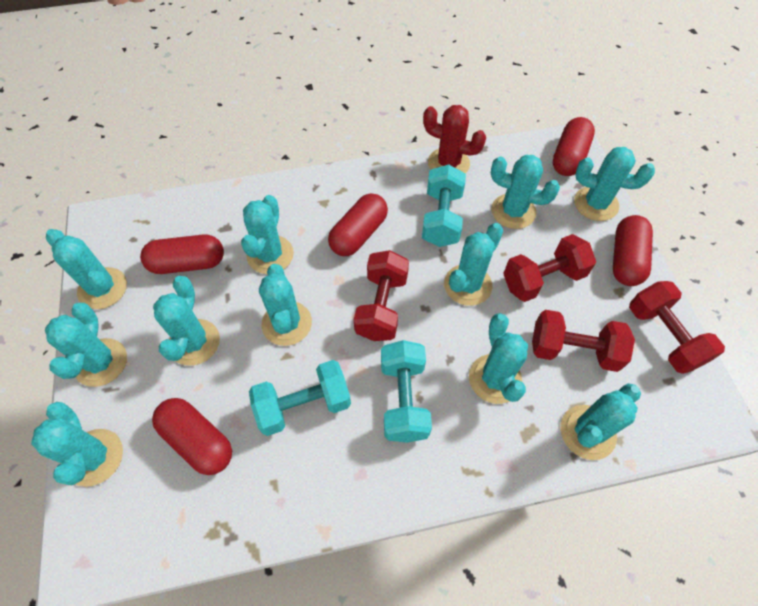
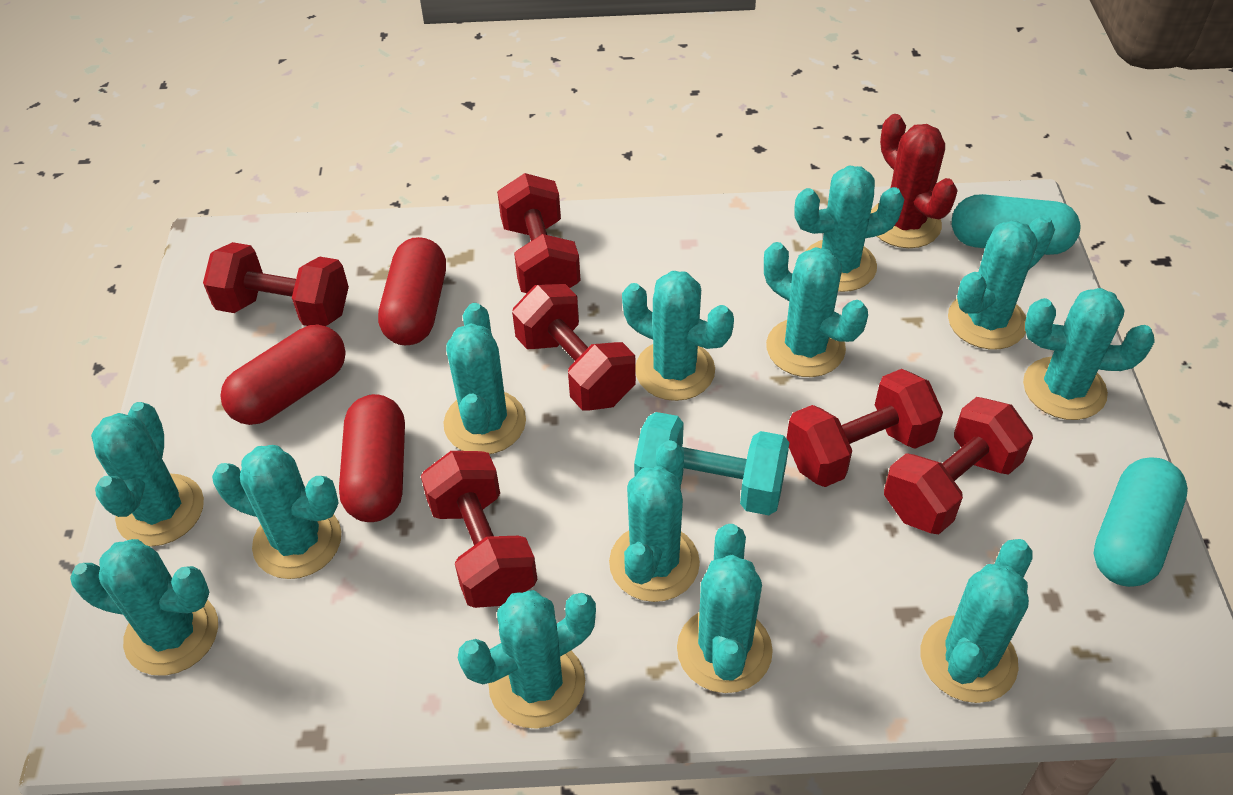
red capsule: [140,234,224,274] [152,398,232,475] [328,193,388,256] [553,117,595,176] [613,215,653,286] = 5 -> [221,324,346,425] [339,394,405,522] [378,237,446,345] = 3
red dumbbell: [354,250,409,341] [503,234,596,302] [532,310,635,372] [629,281,725,374] = 4 -> [203,242,349,326] [421,451,537,608] [497,173,580,293] [512,284,636,410] [787,369,943,487] [884,397,1033,534] = 6
turquoise cactus: [31,402,123,487] [45,303,127,387] [46,229,127,309] [153,276,220,366] [241,195,294,274] [259,264,312,346] [444,223,503,306] [469,313,528,404] [491,155,560,229] [560,383,641,460] [574,147,655,221] = 11 -> [70,539,218,676] [91,402,204,547] [212,445,341,579] [444,303,526,454] [458,590,596,729] [609,440,700,602] [622,271,734,401] [677,524,773,693] [764,242,868,377] [794,165,904,292] [921,539,1033,703] [948,215,1055,349] [1023,288,1155,420] = 13
turquoise capsule: none = 0 -> [952,194,1081,255] [1093,458,1188,587] = 2
turquoise dumbbell: [249,360,351,436] [381,340,432,443] [422,164,466,247] = 3 -> [634,412,790,515] = 1

